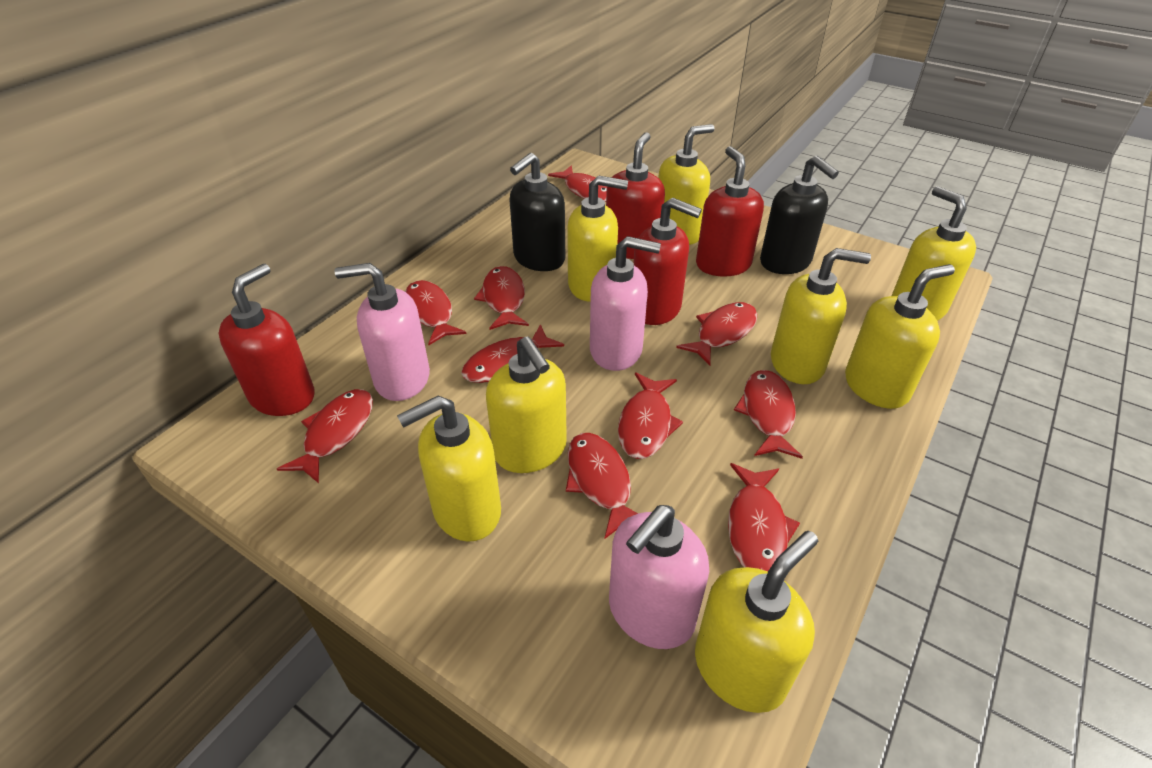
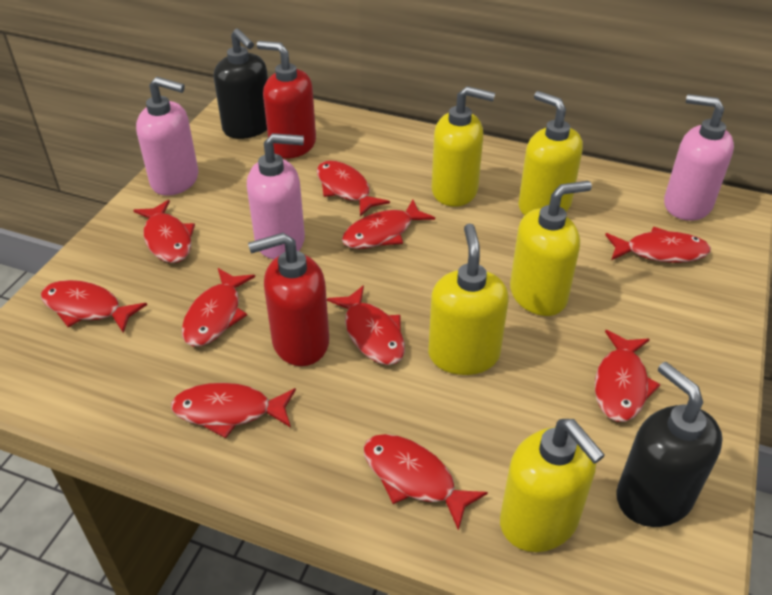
red soap dispenser: [219,264,315,416] [606,132,665,259] [633,198,702,325] [696,146,764,277] = 4 -> [248,233,329,366] [257,41,316,159] = 2
yellow soap dispenser: [397,396,501,542] [486,337,567,473] [567,175,628,302] [658,124,715,245] [695,531,818,713] [771,248,871,384] [845,264,955,409] [891,186,976,321] = 8 -> [428,223,508,375] [431,86,495,207] [500,419,605,552] [510,181,592,316] [518,91,583,215] = 5

